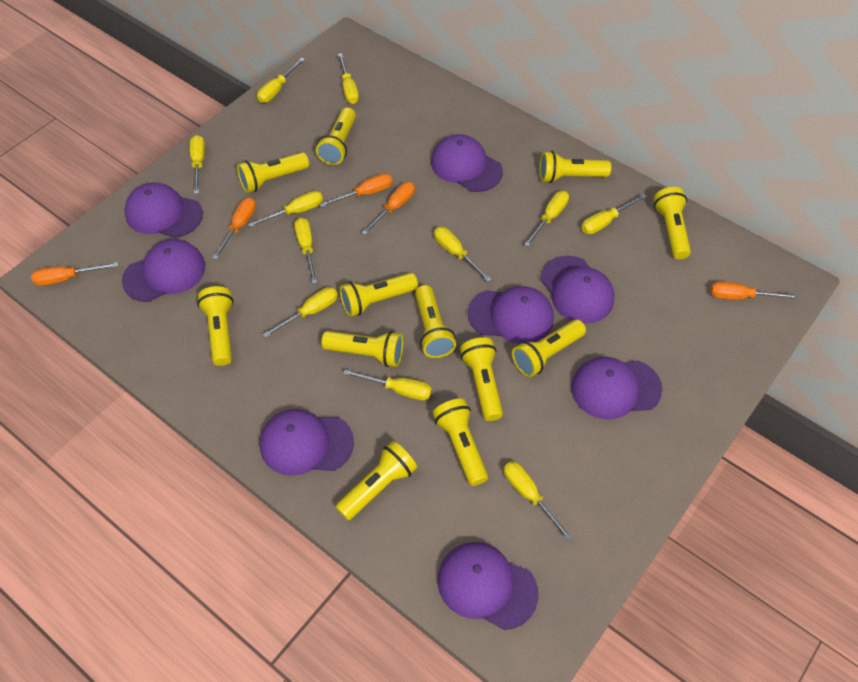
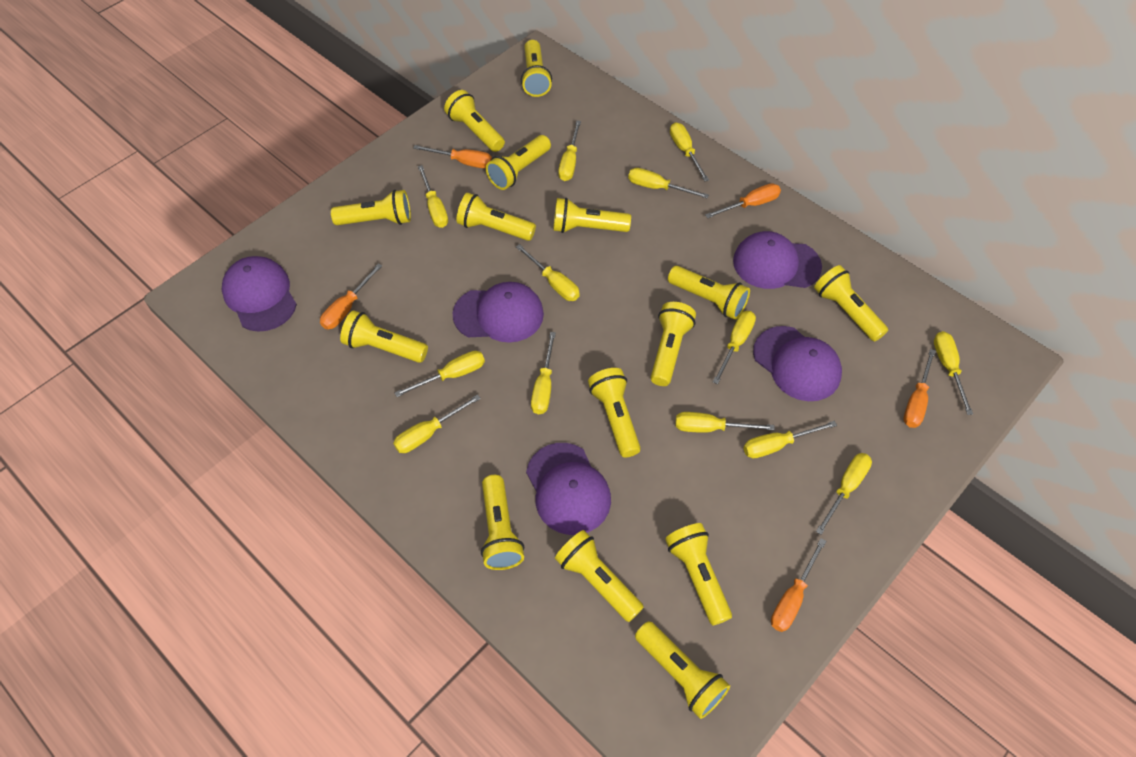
purple cap: [122,239,205,302] [124,183,203,238] [260,409,354,476] [431,134,503,192] [437,542,538,630] [468,286,554,344] [540,256,614,323] [571,357,662,419] = 8 -> [222,256,297,332] [453,282,544,343] [526,443,611,535] [733,231,822,289] [753,326,842,401] = 5
yellow flashlight: [197,286,234,366] [237,152,309,193] [316,107,356,165] [321,331,403,367] [335,441,417,520] [340,273,418,317] [415,285,456,358] [433,399,488,486] [460,337,503,421] [512,319,586,377] [539,151,611,183] [654,187,691,259] = 12 -> [331,190,411,225] [340,310,428,363] [444,90,505,152] [456,193,536,241] [481,475,524,570] [486,135,551,190] [521,40,552,97] [553,198,631,233] [555,530,644,622] [588,368,641,457] [635,621,730,719] [651,302,696,386] [665,523,732,626] [668,266,750,320] [814,265,888,342] = 15
yellow screwdriver: [190,135,205,194] [248,191,323,228] [257,58,305,103] [263,287,338,338] [294,218,317,284] [338,54,359,104] [343,370,432,400] [434,227,492,282] [504,461,573,541] [524,191,569,247] [581,194,647,234] = 11 -> [393,394,481,453] [395,351,485,397] [418,165,448,228] [516,244,580,301] [531,332,556,414] [558,120,581,181] [628,168,709,199] [670,122,709,181] [675,412,775,433] [713,311,756,384] [743,421,837,458] [816,453,872,535] [934,331,973,415] = 13

